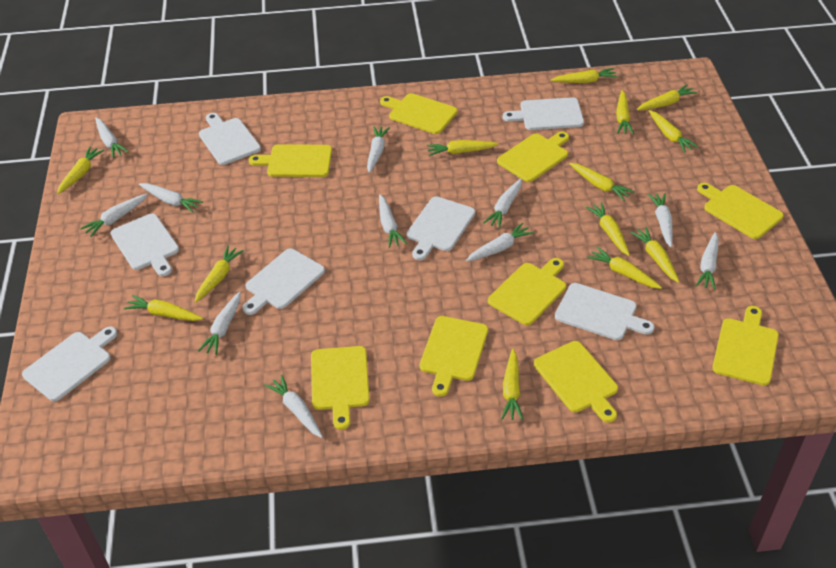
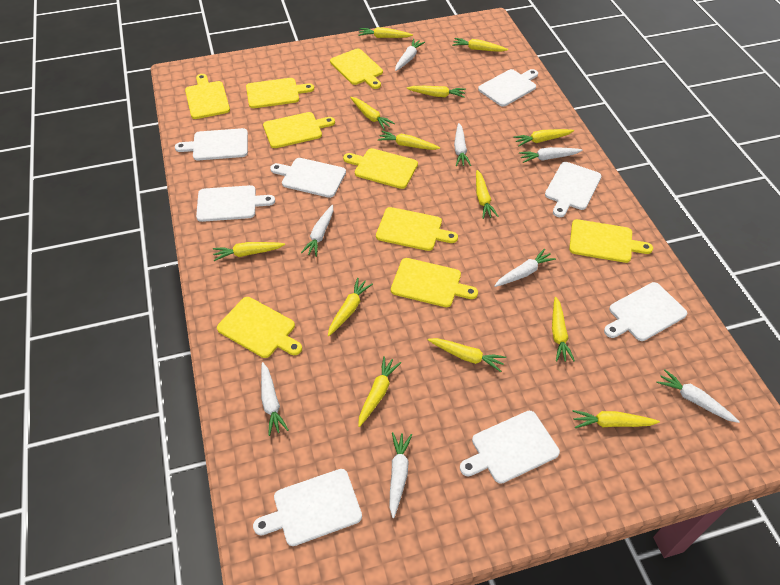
white carrot: [80,194,148,237] [95,118,129,158] [139,183,203,213] [198,291,241,355] [264,375,323,438] [367,126,390,173] [379,195,407,248] [466,223,534,262] [483,179,522,228] [648,193,673,247] [696,232,719,290] = 11 -> [261,362,288,436] [301,205,333,257] [389,432,412,518] [395,39,425,71] [454,123,471,166] [494,248,556,287] [519,147,583,163] [656,370,740,423] = 8
white cutting board: [22,326,117,401] [110,214,179,276] [199,113,261,165] [242,248,325,315] [407,196,475,260] [503,97,584,130] [555,283,654,340] = 7 -> [175,128,248,160] [196,185,275,222] [253,469,362,546] [270,158,346,198] [460,411,560,484] [478,69,538,107] [545,162,601,217] [604,282,687,341] = 8

